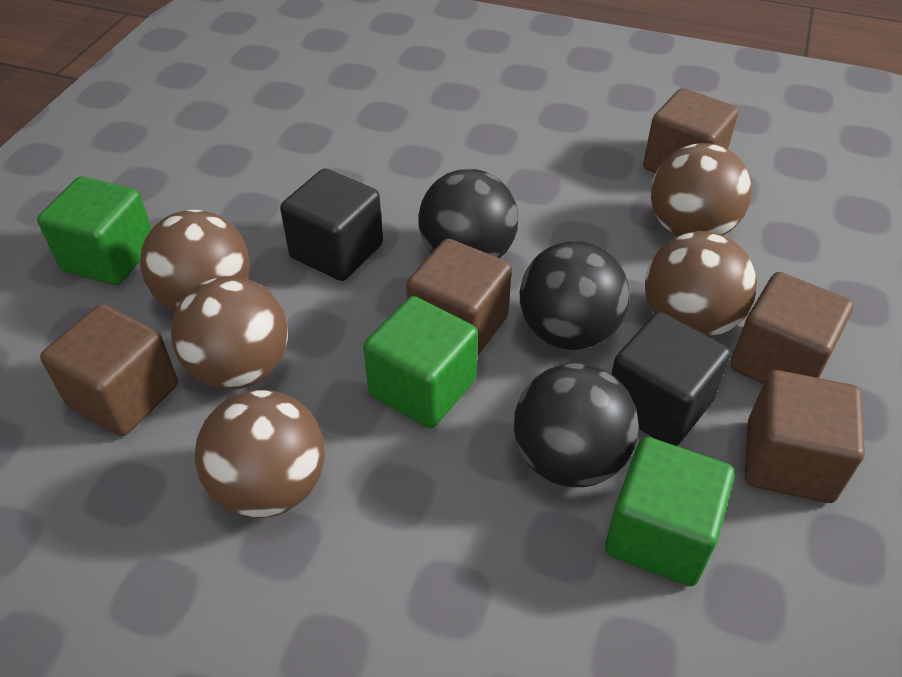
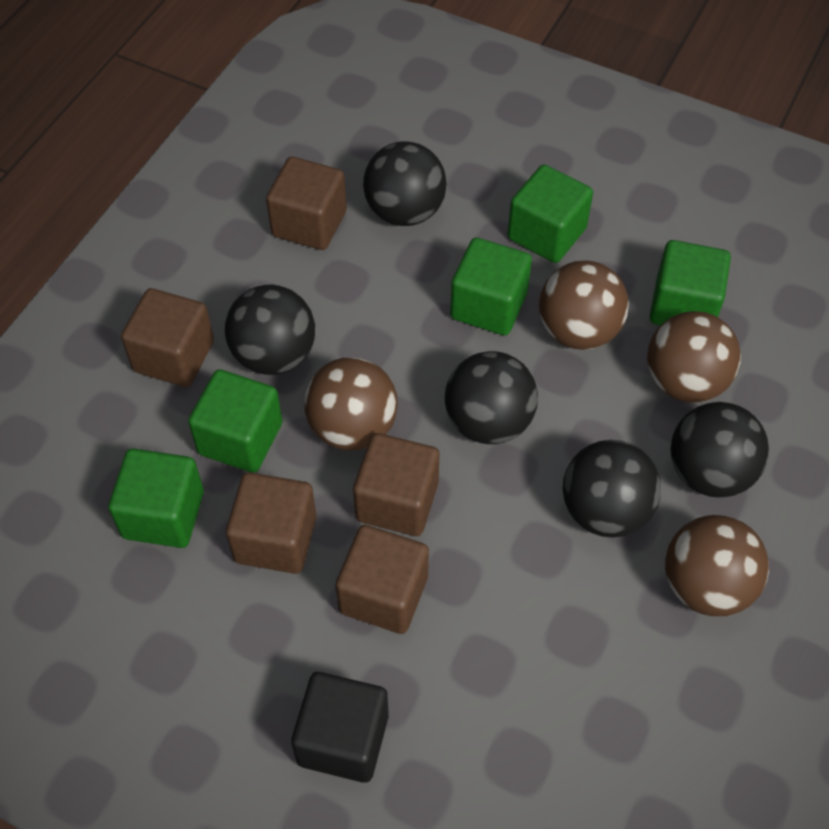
black ball: [418,169,518,258] [514,363,639,487] [520,241,629,350] = 3 -> [225,285,315,375] [363,141,447,226] [445,351,538,444] [563,440,661,537] [670,402,769,498] = 5
black cube: [280,169,383,281] [611,312,731,446] = 2 -> [291,672,389,783] = 1
brown ball: [140,210,250,311] [171,276,288,389] [195,390,325,518] [645,231,757,338] [651,143,752,236] = 5 -> [304,357,398,451] [539,261,629,350] [647,311,741,403] [665,515,769,616] = 4
green cube: [37,176,152,285] [363,296,478,428] [605,437,735,586] = 3 -> [108,448,204,548] [188,369,282,473] [450,237,532,335] [508,165,593,263] [650,240,731,325] = 5

